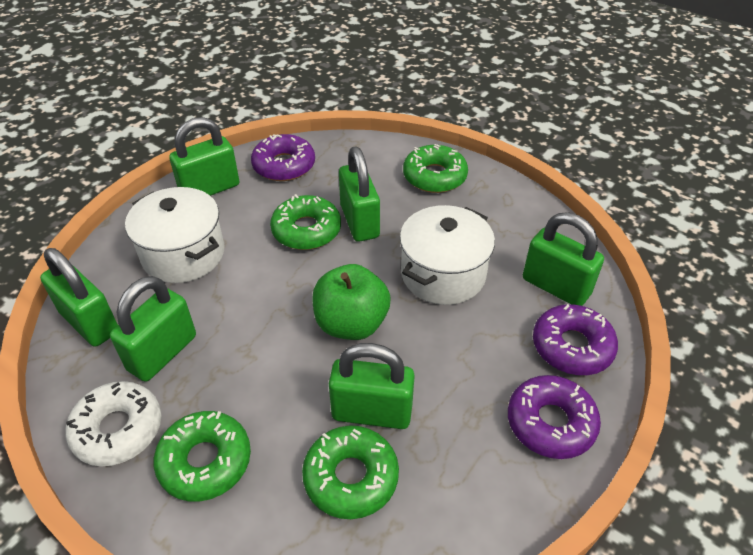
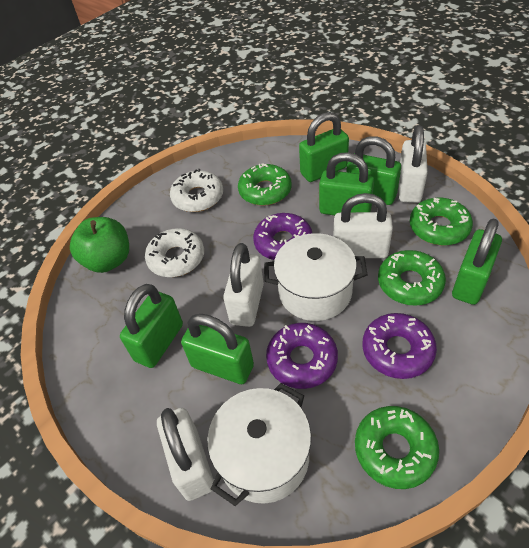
white donut: [65,381,161,466] = 1 -> [145,228,204,277] [170,169,223,212] = 2
white padlock: none = 0 -> [157,408,214,501] [223,243,264,327] [334,193,393,258] [399,125,428,203] = 4

